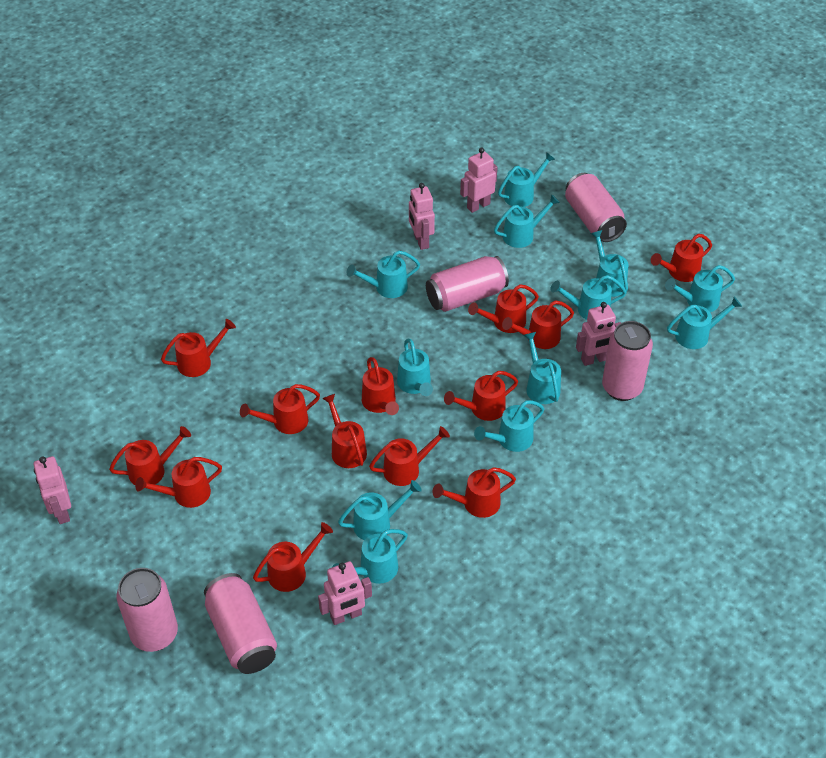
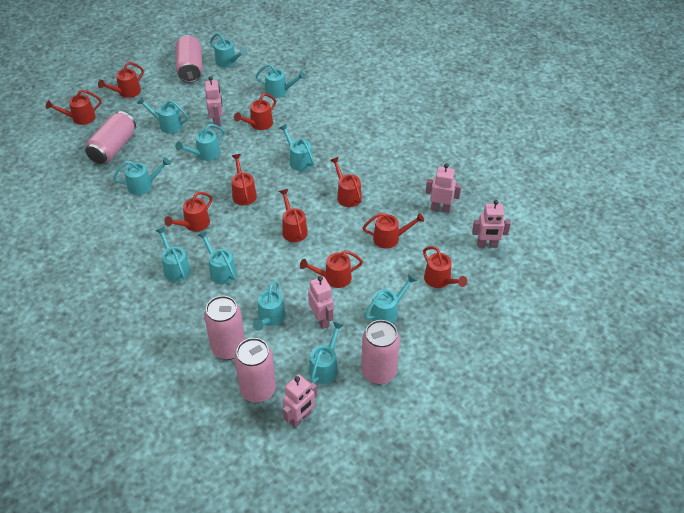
red watering can: [109,426,191,485] [135,457,222,508] [161,319,236,377] [240,384,320,434] [253,522,333,592] [322,394,367,468] [362,357,399,415] [369,426,450,486] [433,467,516,518] [444,371,518,421] [468,284,539,333] [502,300,574,349] [651,234,712,282] = 13 -> [46,90,102,125] [98,62,144,98] [164,192,212,231] [232,154,257,205] [234,93,276,130] [279,189,308,242] [300,250,363,288] [330,157,362,207] [363,213,424,248] [423,246,467,288] = 10
turquoise watering can: [332,529,408,584] [338,480,422,540] [347,251,420,298] [397,339,433,396] [474,400,544,452] [494,194,560,248] [498,152,555,207] [524,332,561,404] [550,275,627,320] [591,230,629,297] [665,265,735,312] [667,297,742,349] = 12 -> [113,157,171,195] [137,97,189,133] [155,227,191,282] [175,124,225,161] [197,231,237,284] [210,33,247,67] [253,281,286,331] [256,64,306,98] [279,124,314,171] [309,322,344,384] [364,274,417,324] = 11

